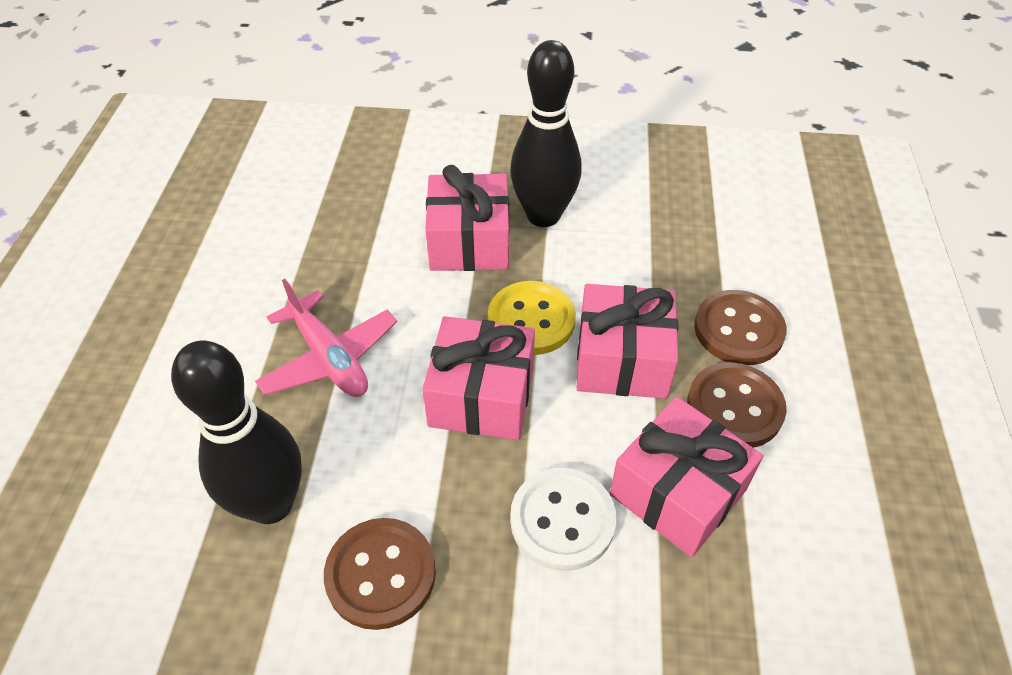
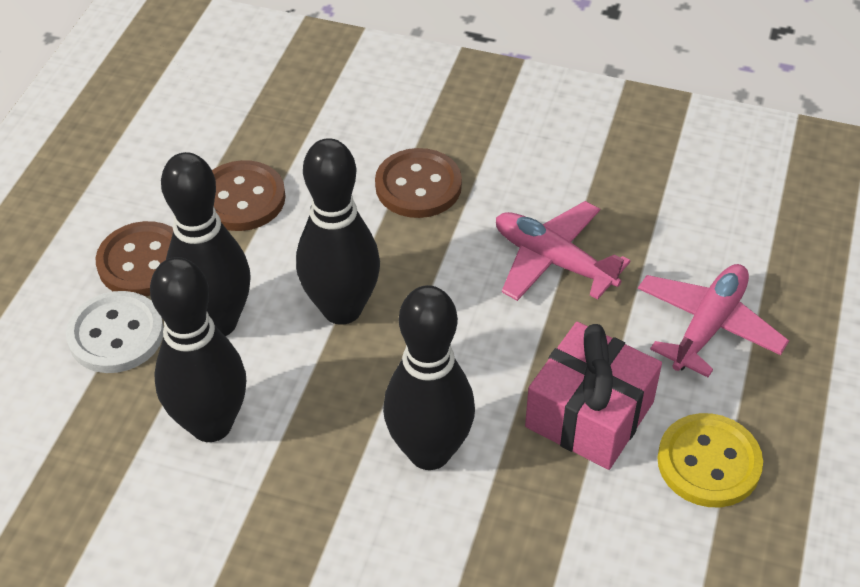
black bowling pin: [171,340,302,524] [510,40,581,227] = 2 -> [150,257,246,442] [161,152,251,336] [296,138,380,325] [383,285,475,470] = 4
pink gift: [422,316,535,440] [425,165,509,271] [576,284,678,399] [610,397,763,557] = 4 -> [525,322,662,470] = 1
pink plane: [255,279,397,397] = 1 -> [496,201,631,301] [638,264,789,377] = 2

